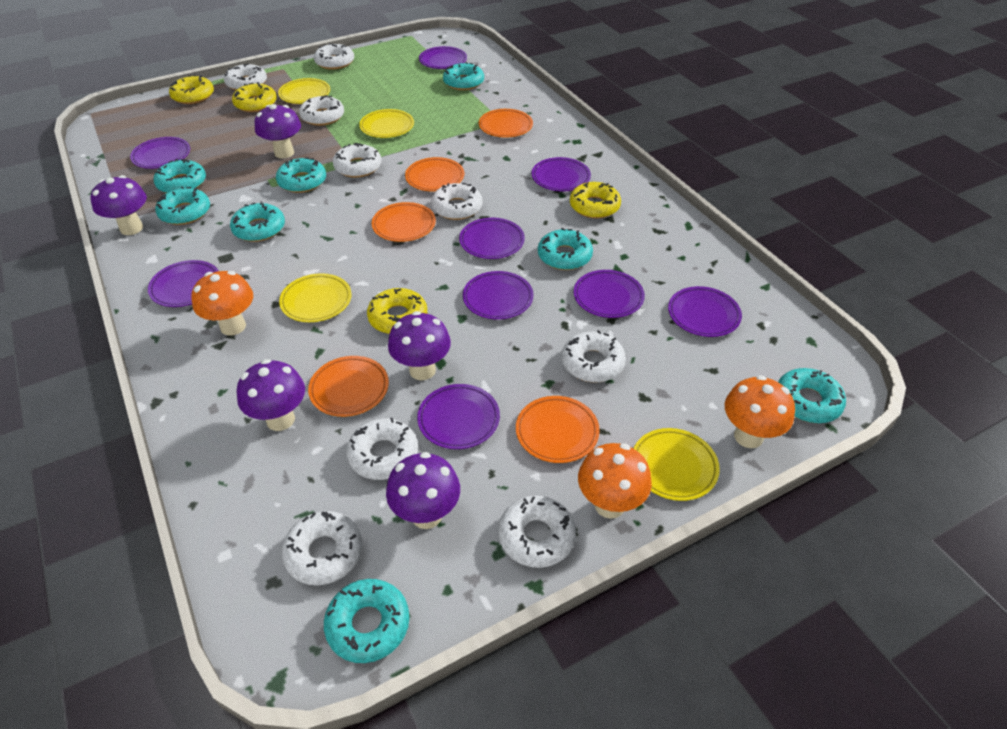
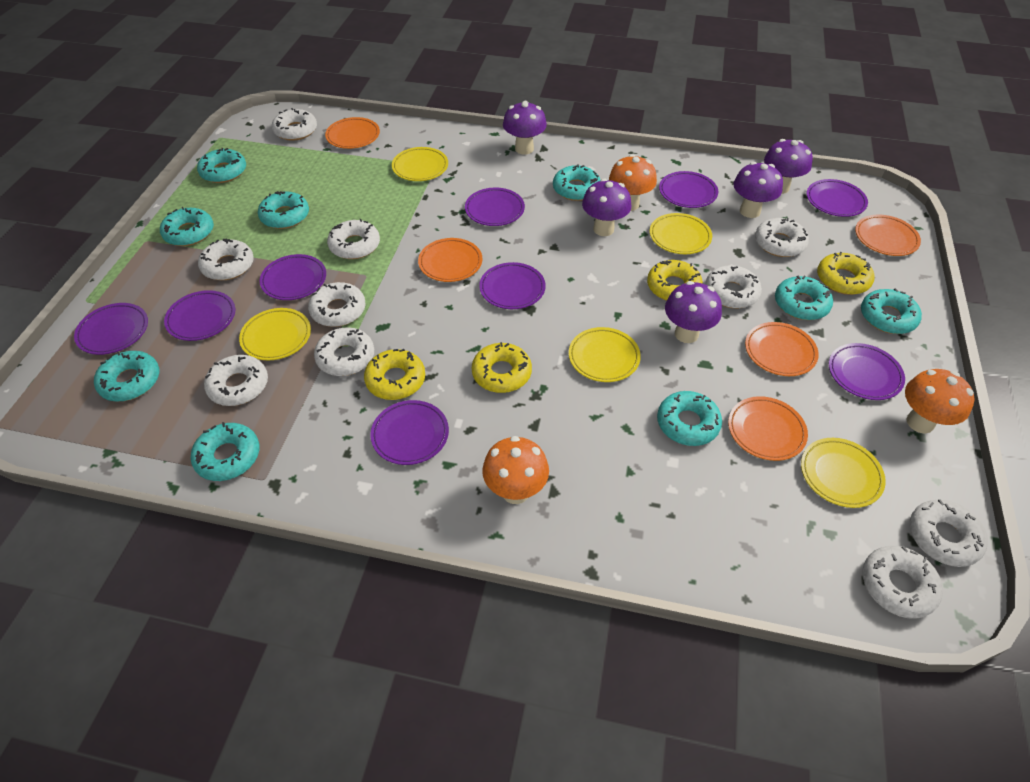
turquoise donut: [154,159,206,193] [155,187,210,225] [230,202,285,242] [276,158,326,193] [324,579,409,663] [443,62,484,90] [538,228,593,270] [778,368,846,423] = 8 -> [94,351,159,402] [160,207,214,246] [191,422,260,481] [197,148,246,183] [258,191,309,229] [553,164,600,201] [657,391,722,446] [775,275,833,320] [861,288,922,334] = 9
white donut: [224,64,267,90] [282,511,362,585] [299,95,344,126] [314,43,354,70] [333,143,382,178] [347,418,418,480] [431,183,482,220] [498,496,576,568] [562,330,626,383] = 9 -> [198,239,254,280] [204,355,268,406] [272,108,317,141] [308,282,366,327] [314,327,374,376] [327,219,380,259] [705,265,762,308] [755,218,809,257] [862,546,943,619] [910,499,988,567] = 10
yellow plate: [278,78,330,104] [279,273,352,322] [359,109,414,138] [633,428,720,501] = 4 -> [239,308,311,360] [392,147,448,181] [569,327,641,382] [650,213,712,254] [801,438,886,508] = 5

